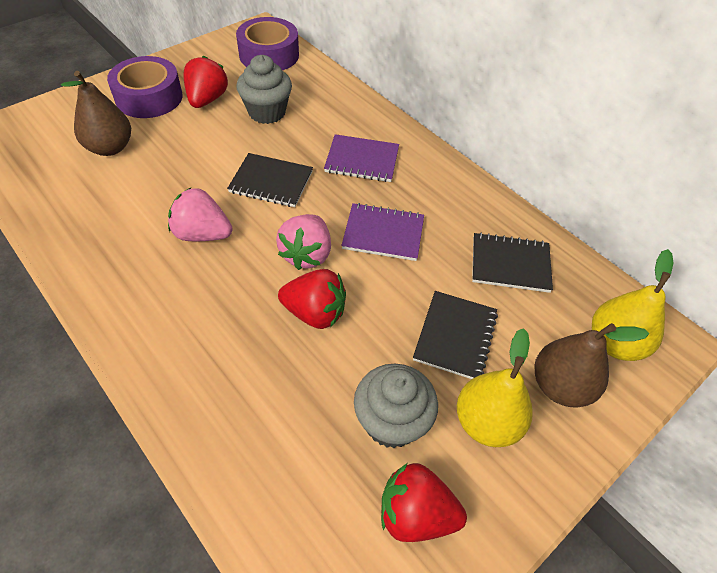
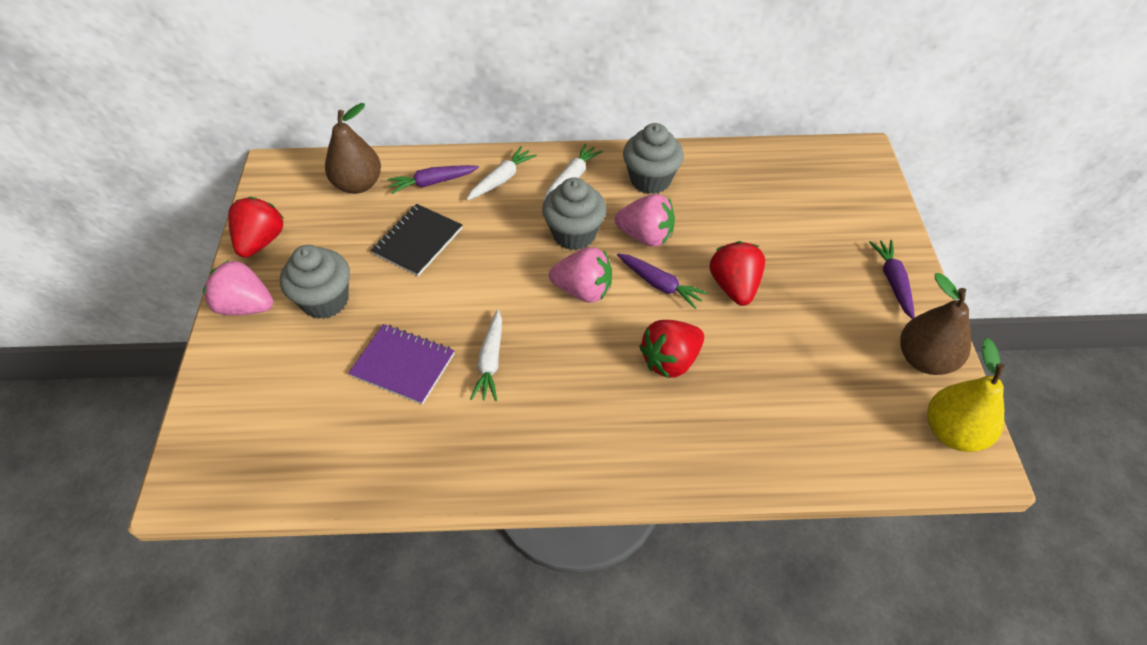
black notebook: [227,153,313,207] [413,291,498,379] [472,232,553,293] = 3 -> [371,204,462,276] = 1
grey cupcake: [236,55,292,124] [354,364,438,448] = 2 -> [280,245,350,319] [542,177,606,250] [623,123,684,194] = 3
pink strawberry: [168,188,233,241] [276,214,331,270] = 2 -> [203,260,273,315] [549,247,612,303] [615,194,675,247] = 3
purple carrot: none = 0 -> [388,165,479,194] [617,254,708,309] [869,240,915,319] = 3
purple notebook: [324,134,399,182] [341,203,424,261] = 2 -> [348,324,455,405] = 1
purple tape: [107,56,183,118] [236,17,299,70] = 2 -> none = 0
white carrot: none = 0 -> [466,146,537,200] [470,310,502,401] [544,143,603,200] = 3
yellow pear: [457,328,533,447] [592,249,673,361] = 2 -> [928,338,1005,452] = 1

